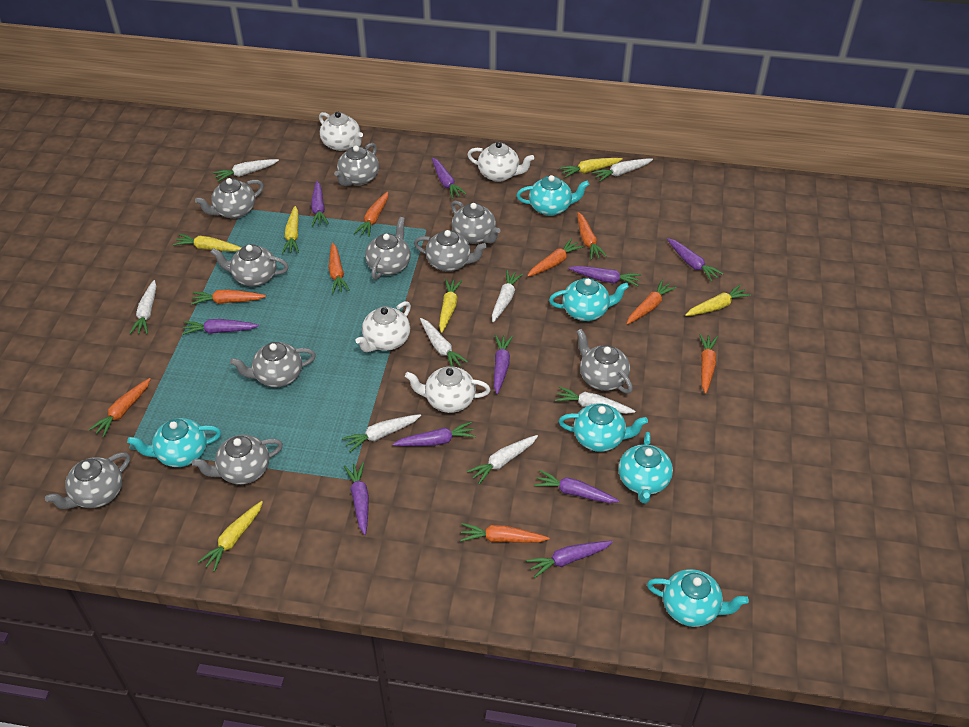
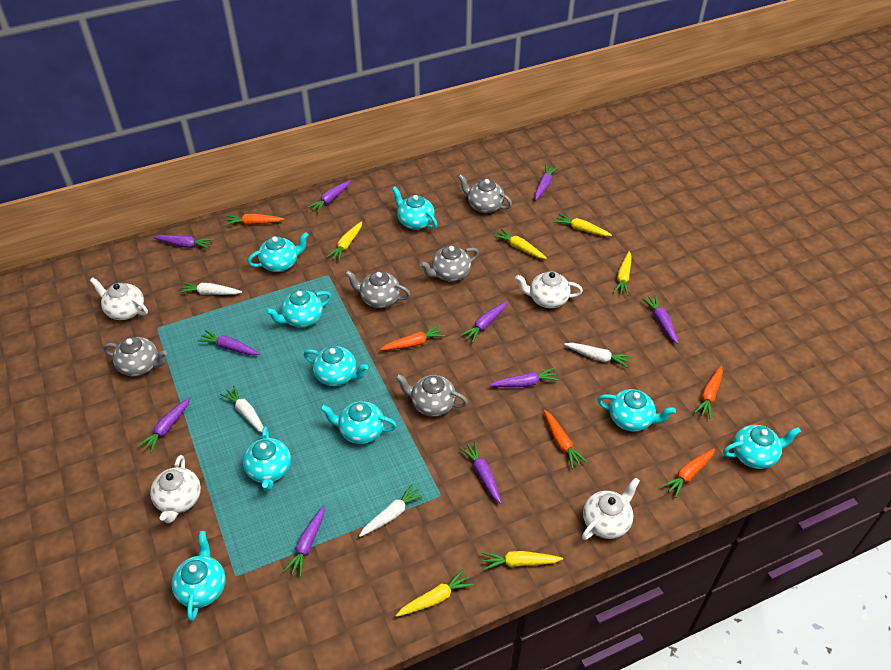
grey teapot: [45,452,130,509] [192,435,283,485] [195,178,264,219] [210,244,289,286] [230,342,316,387] [334,143,379,186] [365,217,411,280] [414,230,487,272] [451,200,500,244] [576,329,633,393] = 10 -> [103,337,167,376] [345,270,411,308] [395,374,468,417] [420,245,479,282] [458,174,512,213] = 5
orange carrot: [89,378,151,437] [191,289,266,305] [329,243,350,293] [354,191,388,237] [460,523,549,543] [527,238,583,277] [577,212,607,260] [626,279,677,325] [699,334,718,394] = 9 -> [225,214,285,225] [380,325,445,350] [544,410,587,469] [661,448,715,498] [694,366,723,419] = 5
turquoise teapot: [127,418,221,467] [516,175,590,216] [549,278,629,321] [559,403,648,452] [618,432,673,503] [647,569,749,627] = 6 -> [171,531,226,621] [243,426,291,491] [248,232,309,272] [266,290,331,327] [304,346,368,386] [320,401,397,444] [392,186,437,230] [597,389,676,432] [723,425,801,469] = 9
white carrot: [129,280,156,334] [213,159,279,182] [342,414,421,452] [420,318,468,366] [467,435,538,485] [492,270,523,323] [555,386,635,414] [592,159,653,182] = 8 -> [178,282,242,295] [220,386,264,433] [359,484,424,537] [564,343,632,368] = 4

